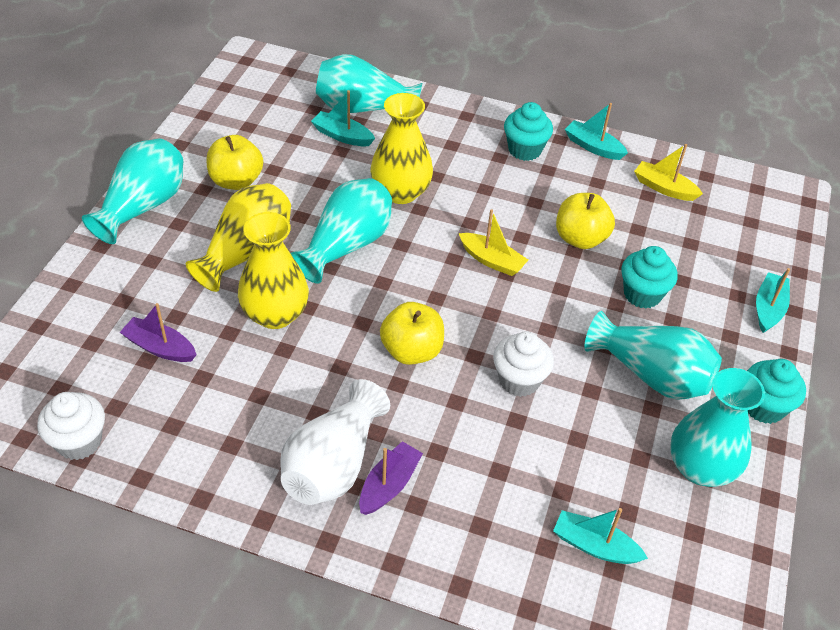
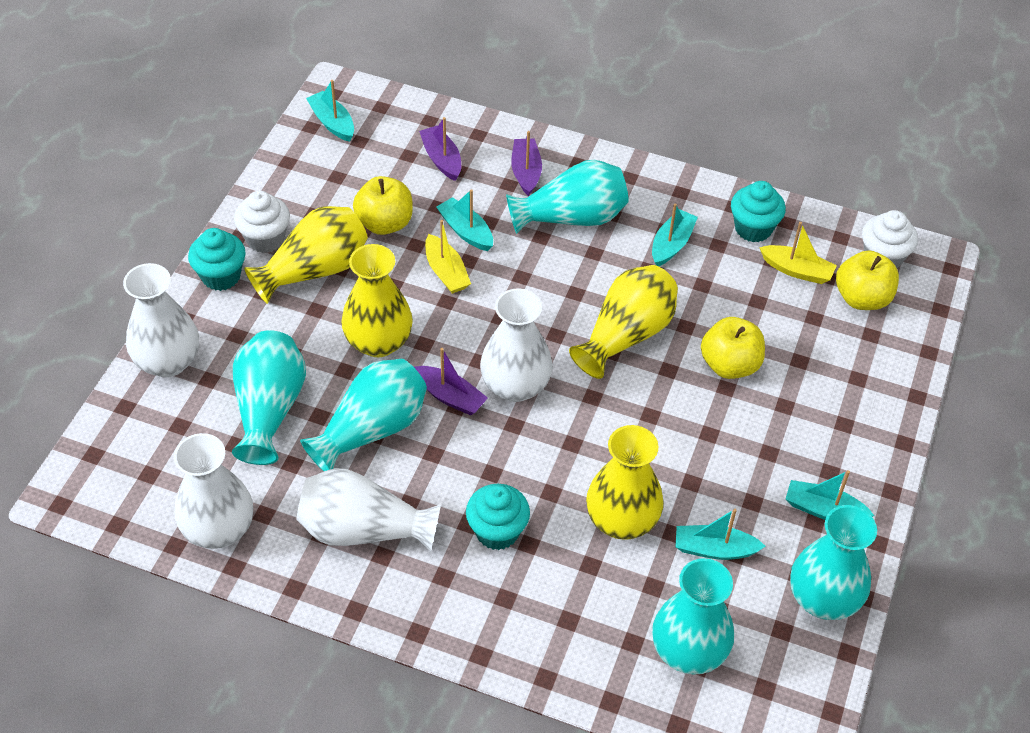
purple boat: [120,303,197,362] [359,441,423,515] = 2 -> [414,348,488,415] [419,117,461,181] [511,131,542,196] = 3
turquoise boat: [311,90,375,146] [553,508,648,564] [565,103,628,160] [756,268,790,333] = 4 -> [306,80,354,142] [436,189,493,251] [652,204,698,266] [676,509,765,560] [786,470,874,520] = 5
white vase: [280,379,390,505] = 1 -> [123,263,199,377] [174,433,253,549] [297,468,441,552] [480,288,553,402] = 4
yellow vase: [186,183,291,292] [238,212,309,329] [370,93,433,204] = 3 -> [244,206,368,304] [341,244,413,357] [569,265,678,379] [586,425,664,540] = 4

